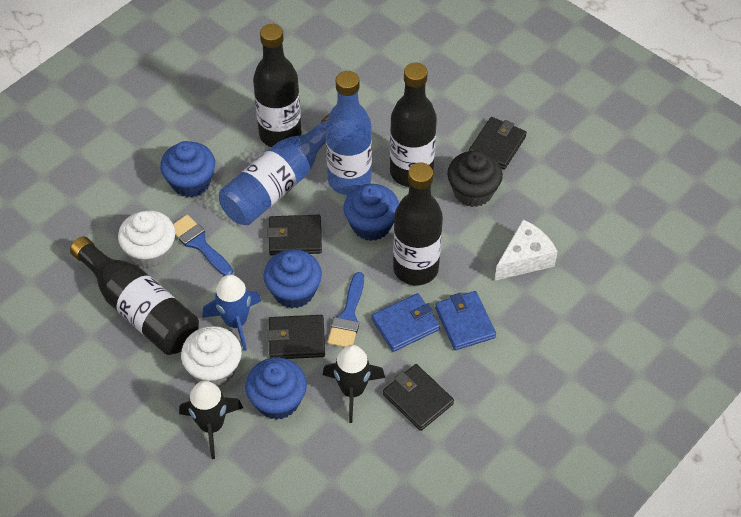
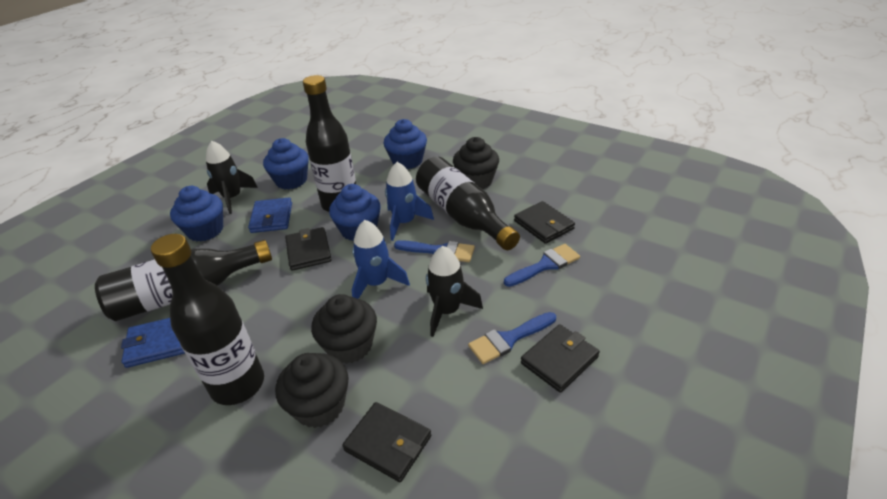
black cupcake: [447,151,503,207] = 1 -> [275,353,349,428] [311,294,377,364] [453,137,499,189] = 3
blue bottle: [219,114,329,225] [326,71,372,195] = 2 -> none = 0
blue brush: [173,215,233,276] [327,272,364,347] = 2 -> [394,240,475,262] [468,312,556,364] [504,244,580,287] = 3
blue rocket: [202,274,261,351] = 1 -> [352,220,410,299] [385,162,434,241] = 2
white cheese: [494,220,558,281] = 1 -> none = 0
white cupcake: [118,210,175,268] [181,326,242,387] = 2 -> none = 0

